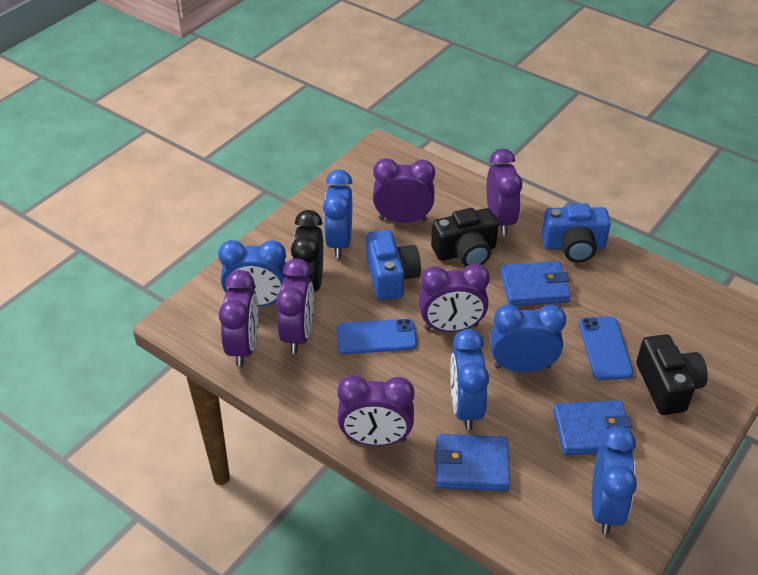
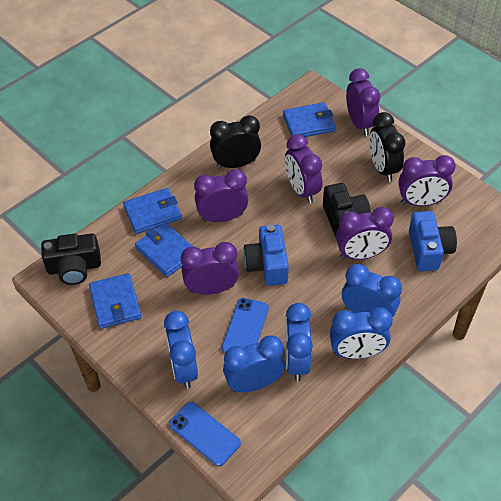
black clock: [291,210,323,292] = 1 -> [210,115,261,169] [369,112,405,182] = 2
blue wallet: [434,434,510,491] [500,261,571,306] [553,400,634,455] = 3 -> [89,273,142,329] [123,188,182,234] [135,222,192,277] [283,102,336,137] = 4

